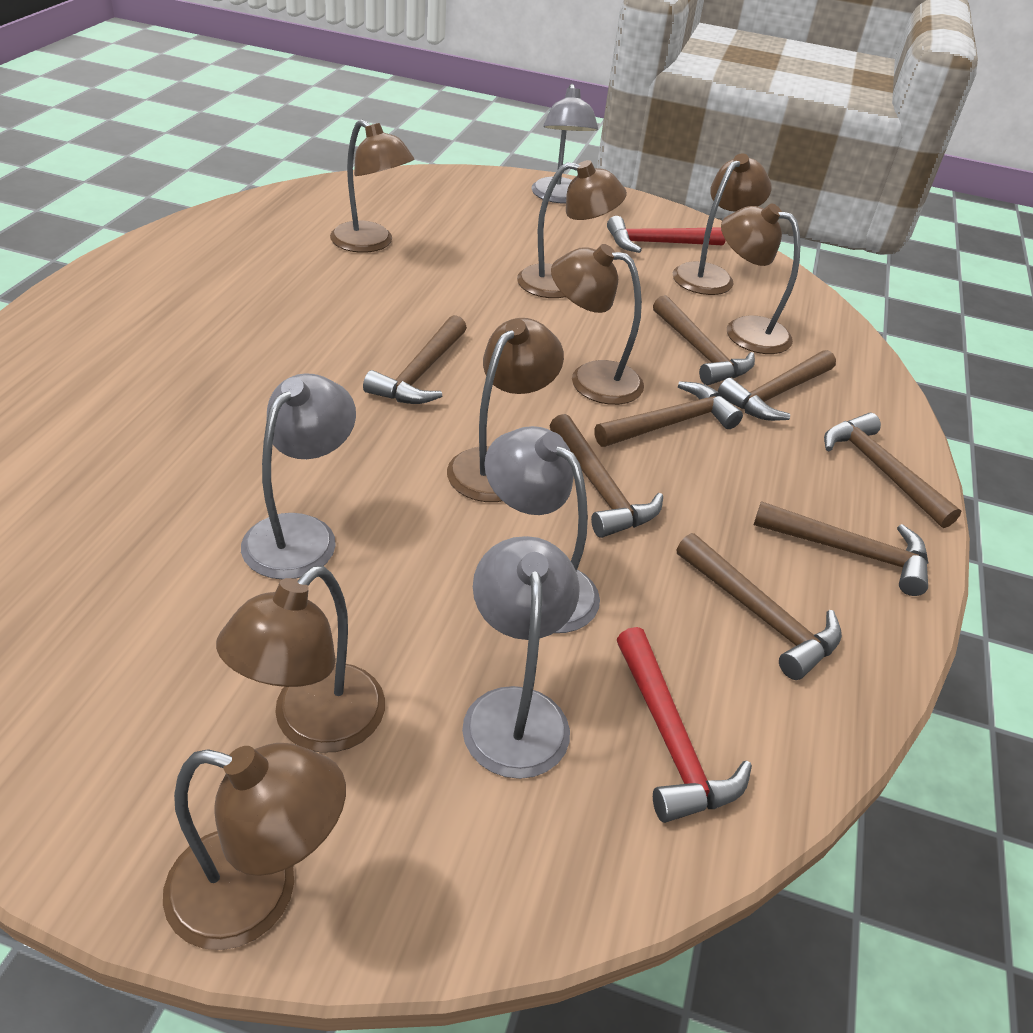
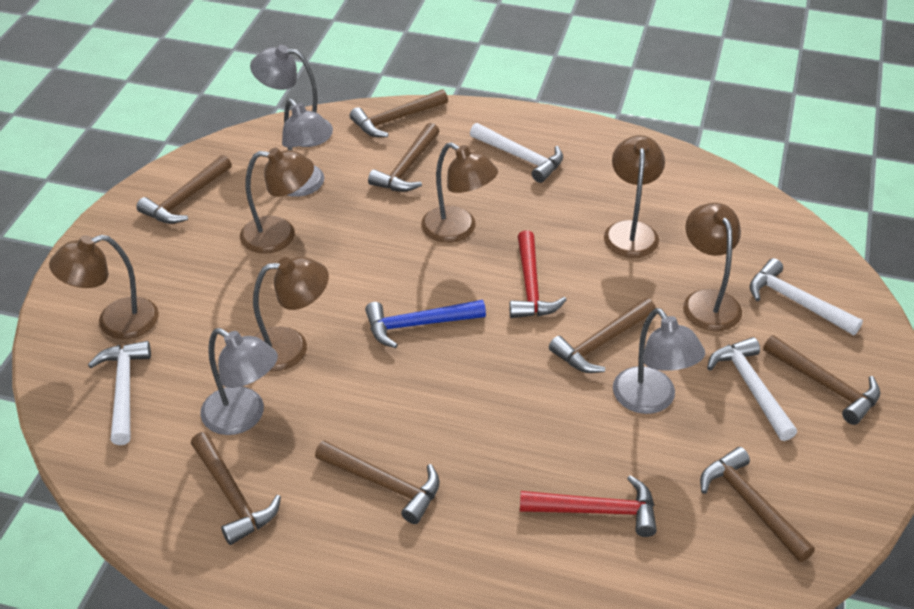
blue hammer: none = 0 -> [365,300,486,348] = 1
brown lamp: [163,743,346,950] [216,565,385,753] [330,119,414,253] [447,318,564,502] [517,160,627,298] [551,244,644,405] [673,153,772,295] [721,203,800,354] = 8 -> [49,235,159,339] [240,148,314,254] [253,257,329,371] [421,142,498,243] [604,135,665,258] [683,203,742,331] = 6
white hammer: none = 0 -> [88,341,151,445] [470,123,563,183] [707,337,797,441] [750,258,863,335] = 4

